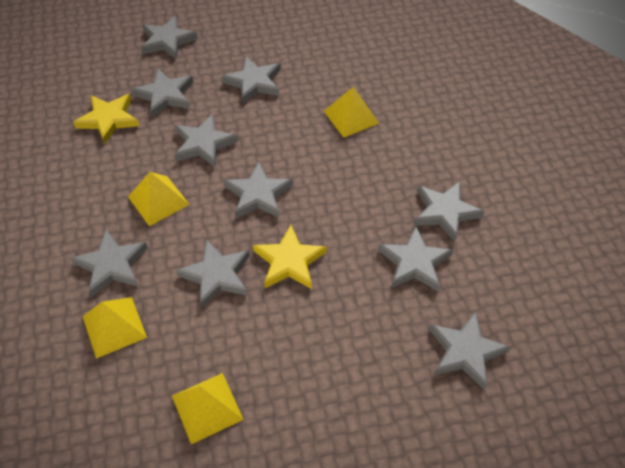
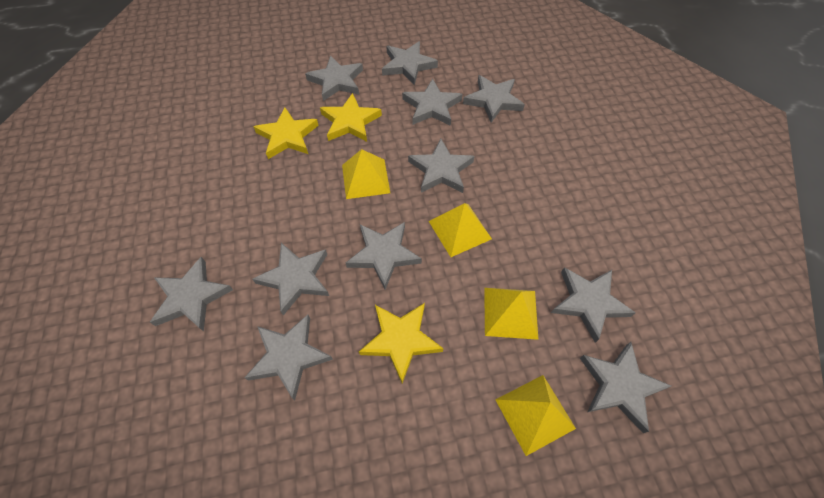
grey star: [71,229,148,297] [131,69,193,117] [141,16,198,60] [174,114,238,167] [176,239,250,309] [221,56,280,104] [224,162,293,218] [378,226,453,292] [414,181,485,242] [429,311,511,390] = 10 -> [150,257,233,332] [244,315,333,400] [253,243,329,316] [305,55,363,101] [346,222,422,290] [382,41,438,85] [402,79,462,126] [408,139,475,193] [463,75,525,123] [551,267,635,343] [580,342,671,433] = 11
yellow star: [73,94,140,144] [253,225,327,289] = 2 -> [254,107,319,159] [320,93,382,142] [359,303,444,383] = 3

